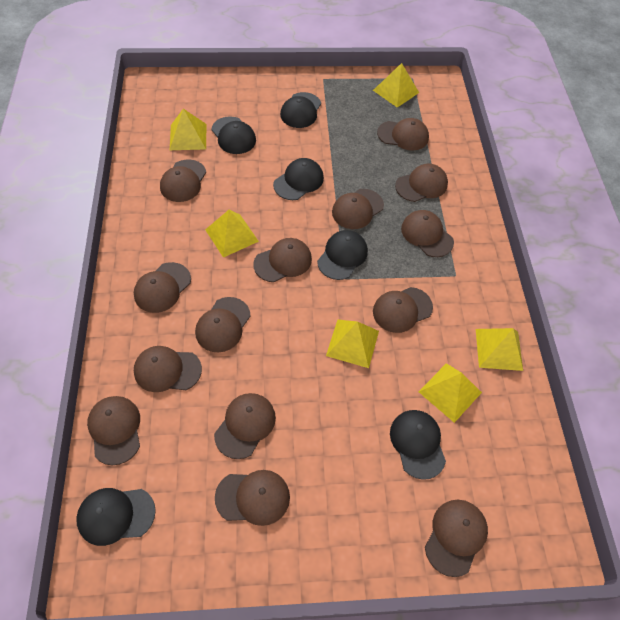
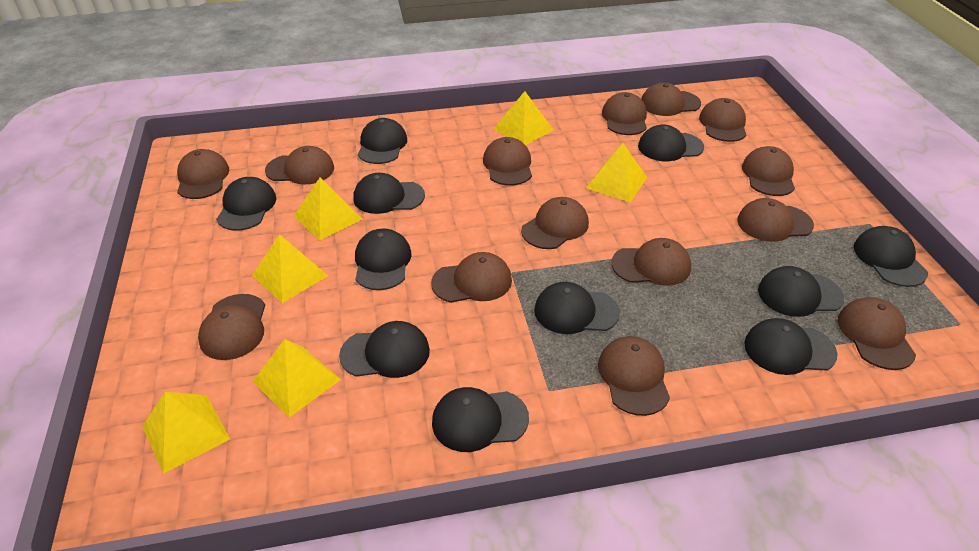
black cap: [76,488,156,546] [211,116,256,154] [273,158,324,200] [280,92,321,128] [317,230,368,280] [390,410,446,480] = 6 -> [216,177,276,231] [339,321,430,378] [354,173,425,214] [355,228,412,290] [358,118,407,164] [432,387,529,452] [534,282,620,334] [638,125,704,161] [744,318,838,375] [758,266,844,317] [854,226,928,287] = 11

